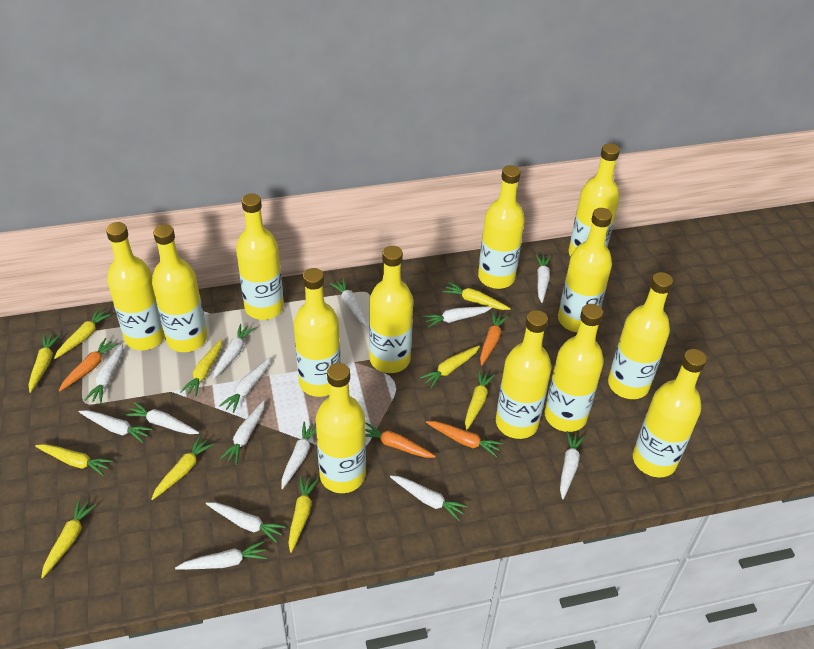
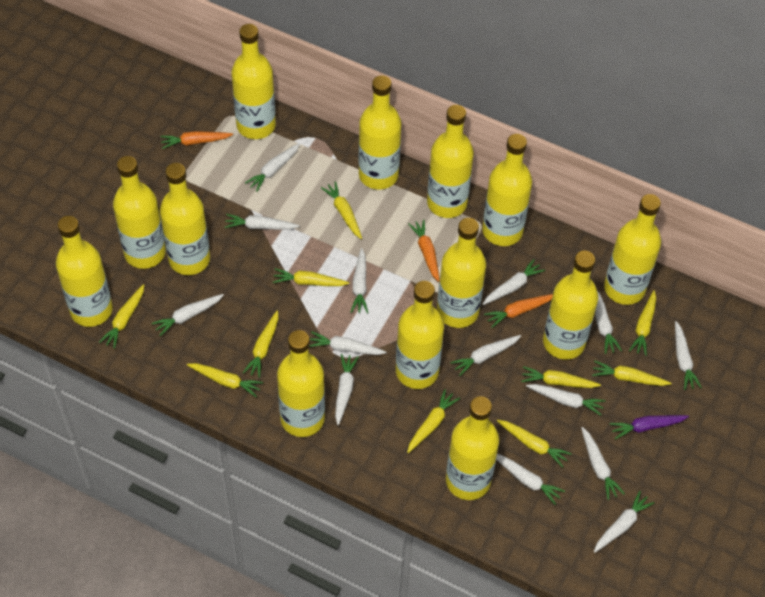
orange carrot: [59,338,119,391] [365,422,436,458] [426,421,503,457] [480,312,508,366] = 4 -> [161,131,233,149] [408,219,440,282] [484,294,553,328] = 3
purple carrot: none = 0 -> [610,415,689,439] = 1

